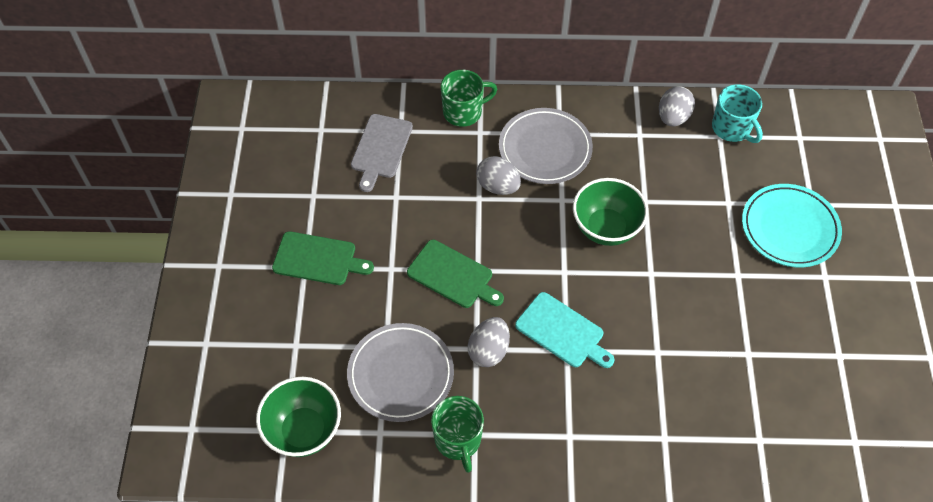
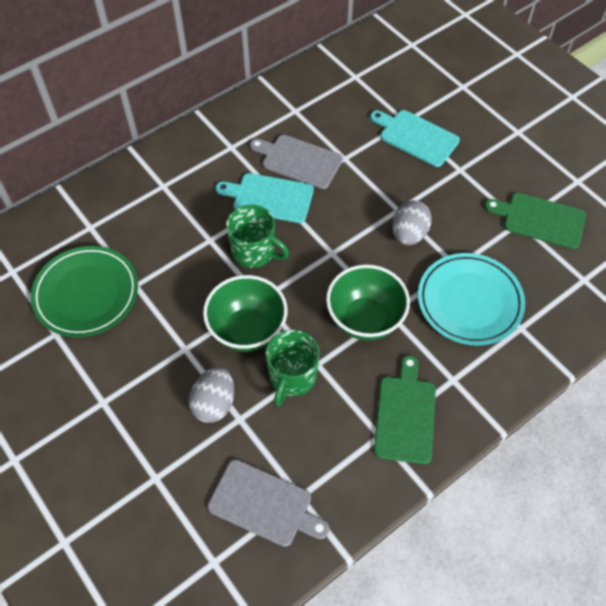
green plate: none = 0 -> [31,246,138,337] = 1
grey cutting board: [351,114,413,192] = 1 -> [208,459,330,547] [250,135,343,189] = 2
grey egg: [468,317,510,367] [476,156,521,195] [659,86,695,126] = 3 -> [189,367,234,423] [392,200,432,245] = 2
grey plate: [347,323,454,422] [499,108,593,184] = 2 -> none = 0
turquoise cutting board: [515,292,614,368] = 1 -> [216,173,314,223] [370,110,460,167] = 2
turquoise mug: [712,84,763,143] = 1 -> none = 0

